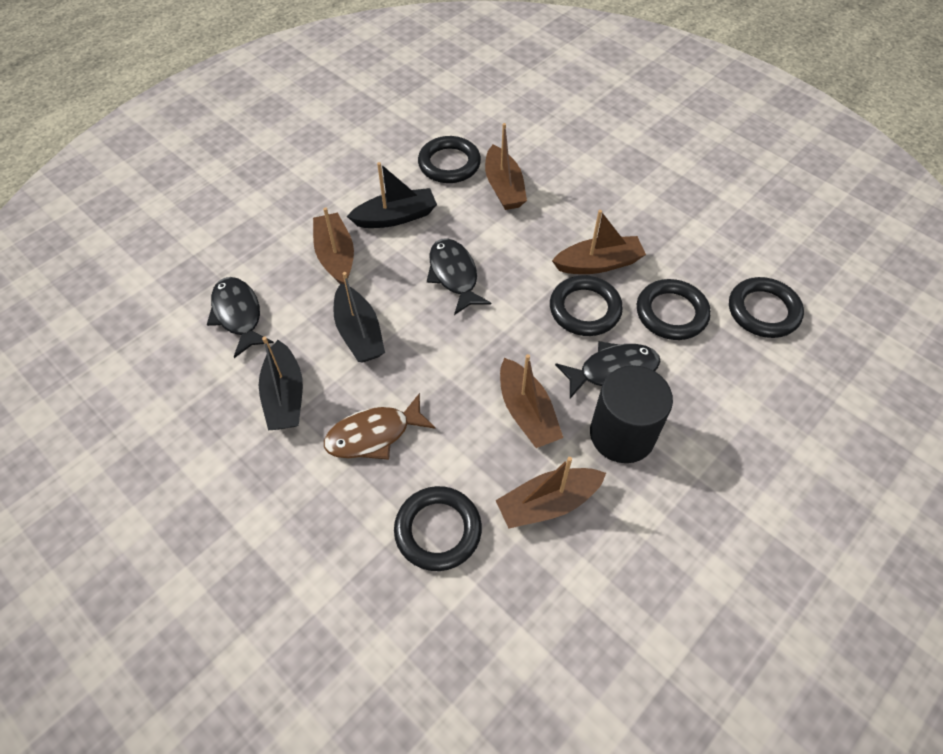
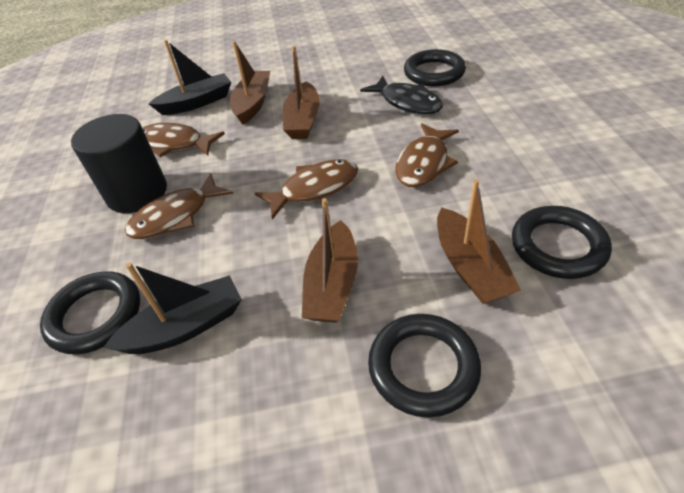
black boat: [259,337,303,430] [333,272,385,363] [347,162,437,228] = 3 -> [104,263,242,354] [149,40,231,115] = 2
black fish: [207,277,274,358] [427,238,491,315] [555,341,660,399] = 3 -> [360,76,443,114] = 1
black ring: [394,486,482,571] [418,136,481,183] [550,275,623,336] [637,279,711,340] [729,277,804,338] = 5 -> [40,271,140,355] [368,314,481,418] [404,49,466,87] [512,206,612,279] = 4
brown boat: [313,207,354,285] [485,123,527,210] [496,457,606,529] [500,354,563,448] [552,210,646,274] = 5 -> [230,41,270,125] [283,46,320,139] [302,198,358,323] [437,179,521,304] = 4
brown fish: [324,393,436,460] = 1 -> [125,173,234,239] [142,123,225,158] [255,159,358,220] [395,123,459,187] = 4

